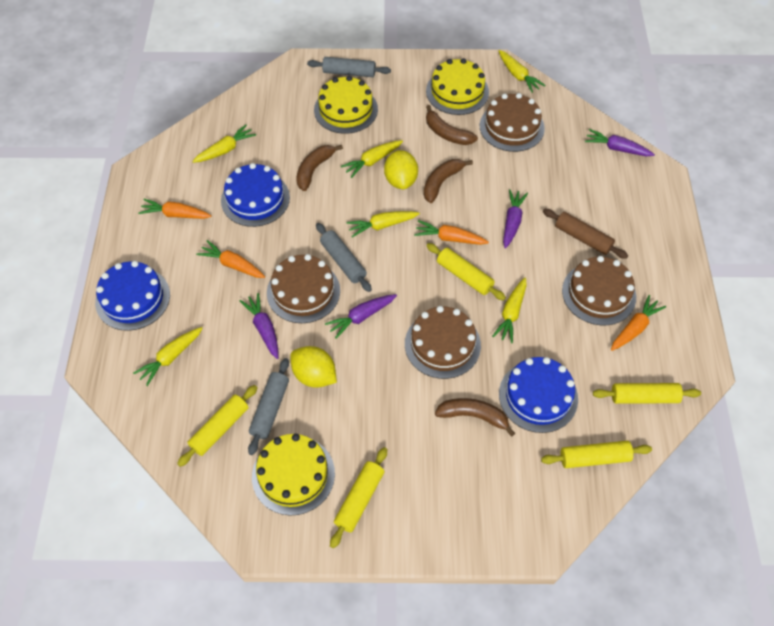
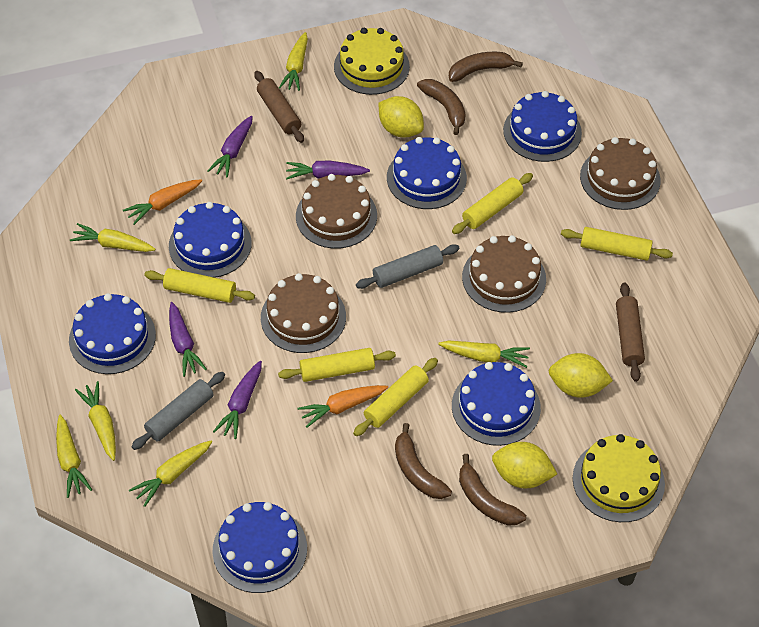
blue cake: [95,261,170,331] [221,163,290,227] [499,357,578,433] = 3 -> [69,293,156,374] [169,202,252,278] [212,502,307,593] [387,137,467,209] [452,362,541,446] [503,91,582,162] = 6
brown rolling pin: [543,209,628,259] = 1 -> [254,71,304,143] [616,282,645,382] = 2
grey rolling pin: [248,358,289,455] [307,57,391,77] [316,223,372,292] = 3 -> [131,372,225,450] [356,244,460,289] = 2
orange carrot: [138,199,212,219] [196,240,265,278] [414,220,489,245] [611,295,666,351] = 4 -> [123,179,202,225] [297,385,388,428] = 2
yellow cake: [252,434,335,515] [314,76,378,134] [426,58,489,115] = 3 -> [334,28,410,95] [573,434,665,522] = 2
yellow lemon: [290,346,337,388] [384,150,418,189] = 2 -> [378,96,424,137] [492,442,557,488] [549,353,613,398] = 3

